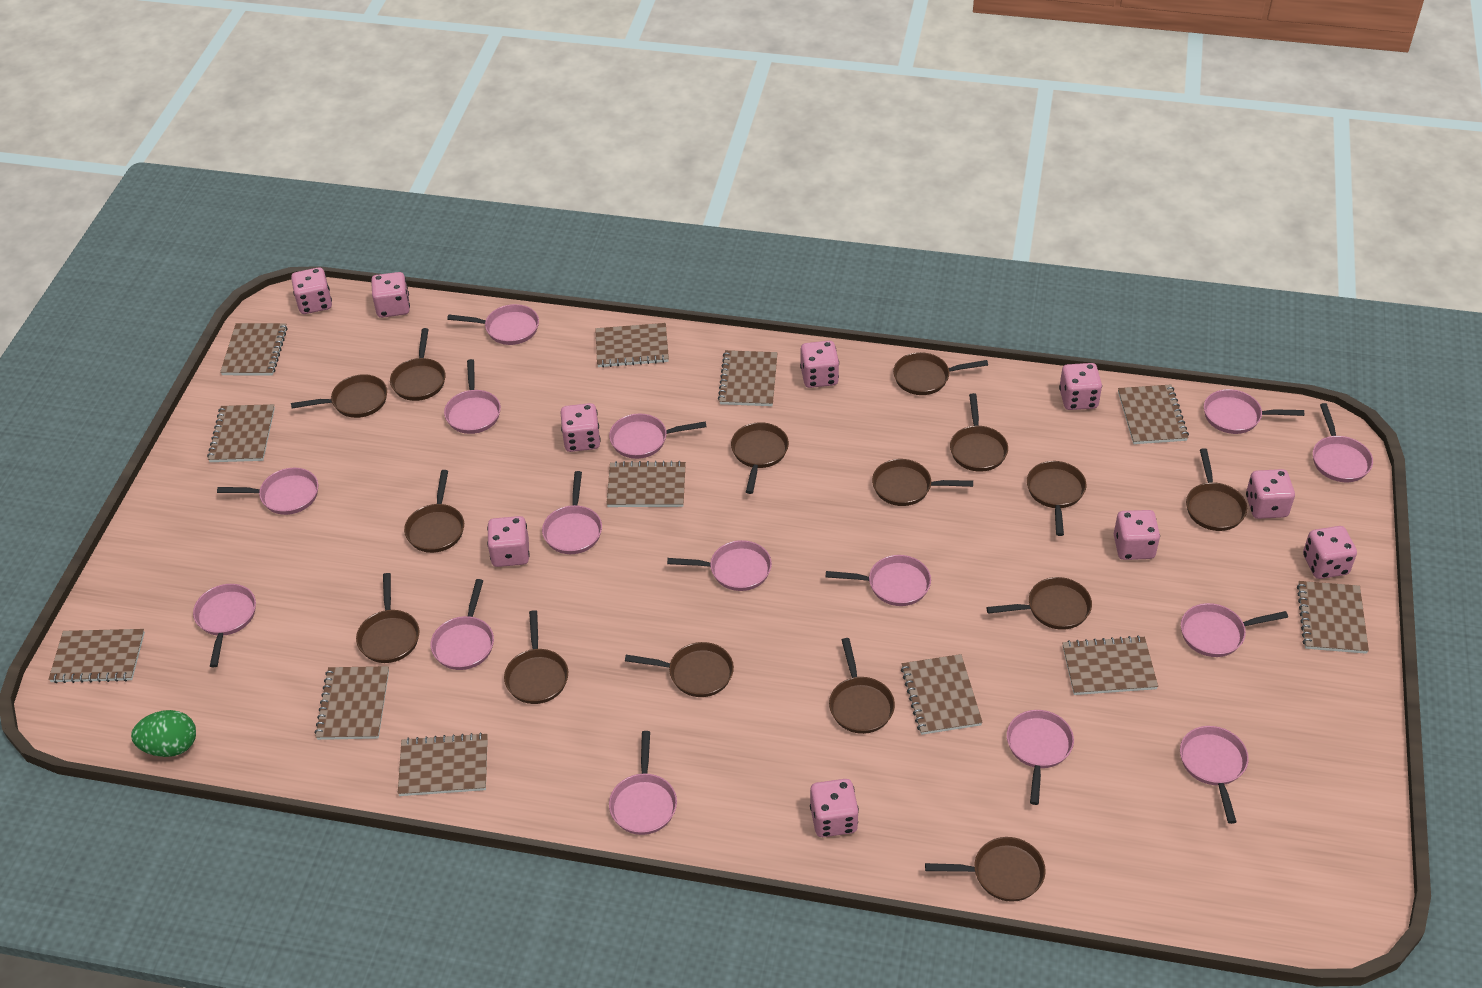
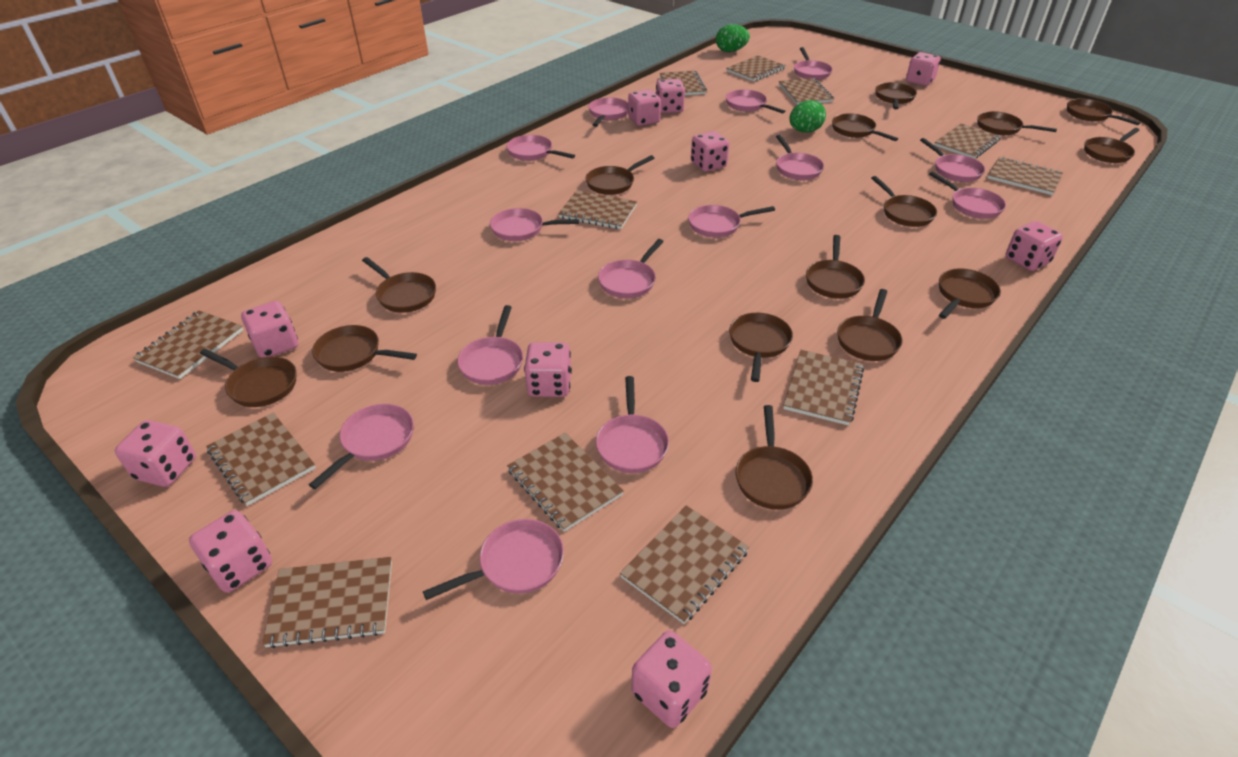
green egg: [131,710,196,757] = 1 -> [716,24,750,52] [789,100,826,133] = 2
pink pan: [193,584,256,667] [217,468,318,515] [431,579,494,670] [444,359,501,434] [447,304,539,345] [542,471,602,554] [609,414,706,459] [609,731,677,835] [667,540,772,591] [826,555,931,606] [1007,710,1074,805] [1180,726,1249,824] [1181,603,1288,657] [1204,389,1304,434] [1313,403,1373,482] = 15 -> [309,404,414,489] [423,519,564,600] [457,305,523,385] [490,208,579,241] [506,135,575,161] [589,97,628,127] [596,376,669,473] [598,239,664,298] [688,205,775,238] [726,89,785,113] [776,135,824,180] [794,47,833,80] [920,138,985,182] [929,171,1006,219] = 14

